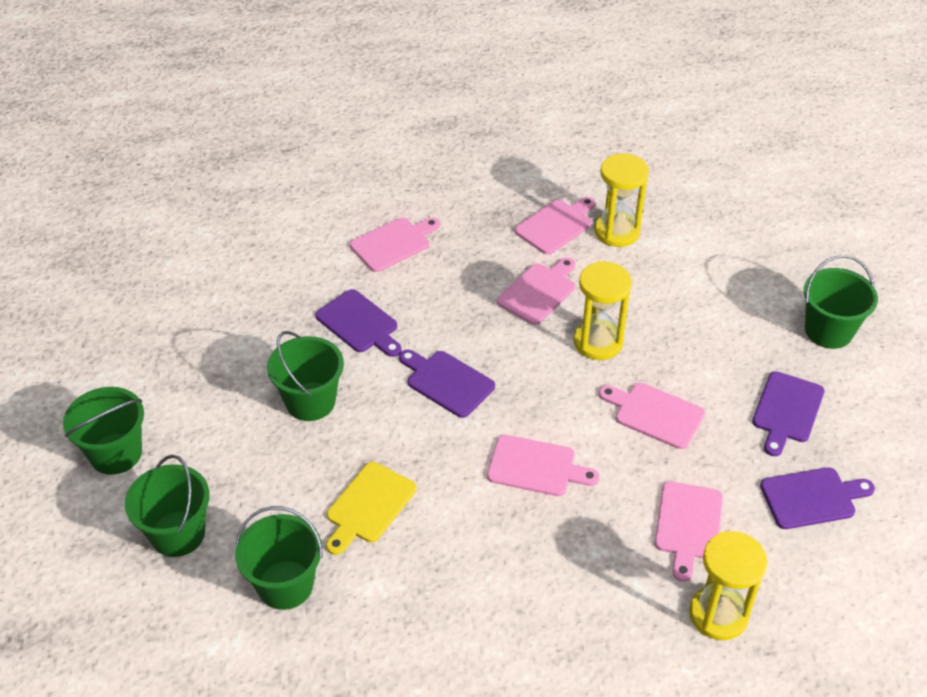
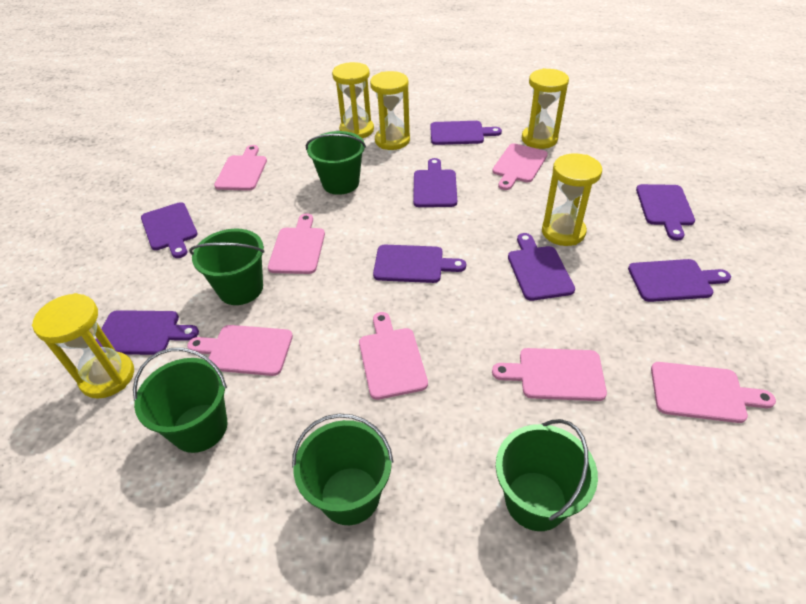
pink cutting board: [350,217,440,272] [487,435,600,496] [497,258,575,325] [515,197,596,255] [599,383,705,449] [655,481,723,582] = 6 -> [187,325,293,376] [214,145,267,191] [268,213,325,274] [359,312,428,400] [492,143,548,190] [492,348,607,401] [651,362,776,423] = 7
purple cutting board: [315,289,402,357] [399,350,495,418] [752,371,825,456] [760,467,875,529] = 4 -> [96,310,199,355] [141,202,198,258] [373,245,466,283] [413,158,457,207] [430,121,502,145] [508,233,575,301] [628,259,731,302] [636,184,695,240] = 8
yellow cutting board: [326,462,416,555] = 1 -> none = 0
yellow hourglass: [574,261,632,360] [594,153,649,247] [689,531,767,640] = 3 -> [32,293,134,399] [332,62,374,138] [370,71,410,150] [522,68,569,149] [542,153,602,246] = 5

